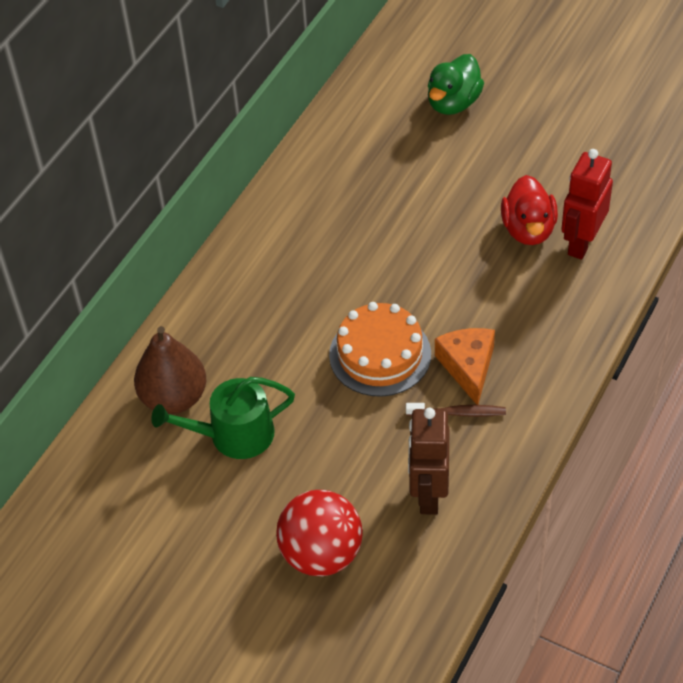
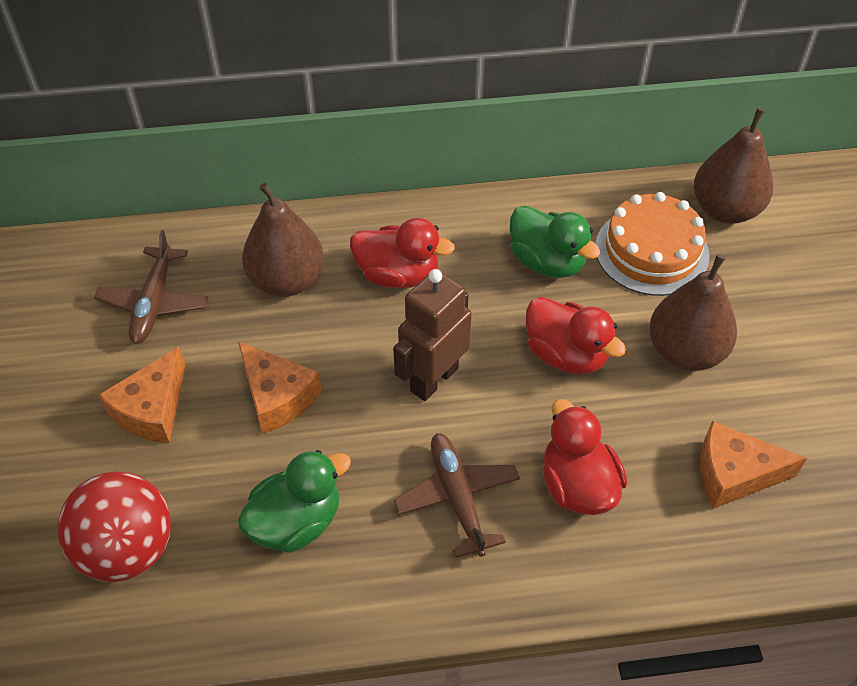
brown pear: [134,326,206,414] = 1 -> [242,183,324,297] [649,254,737,371] [694,108,773,224] = 3
brown plane: none = 0 -> [94,230,208,344] [394,433,520,558] = 2
brown toothbrush: [406,403,506,417] = 1 -> none = 0
green duck: [428,54,484,115] = 1 -> [238,450,351,553] [510,205,600,278] = 2
green watering can: [151,377,295,459] = 1 -> none = 0
orange cheese: [435,328,495,405] = 1 -> [98,346,186,443] [238,342,322,434] [700,421,807,508] = 3
red duck: [501,175,558,245] = 1 -> [350,218,455,289] [526,297,626,375] [543,399,627,515] = 3
red robot: [561,149,613,260] = 1 -> none = 0

